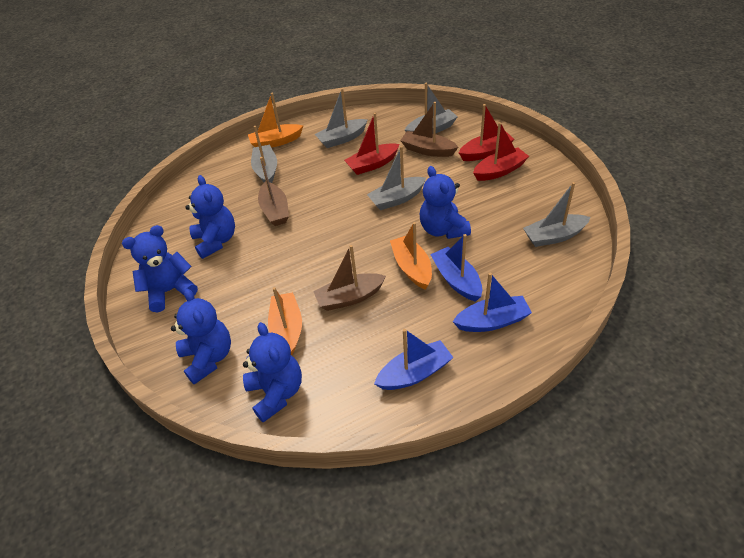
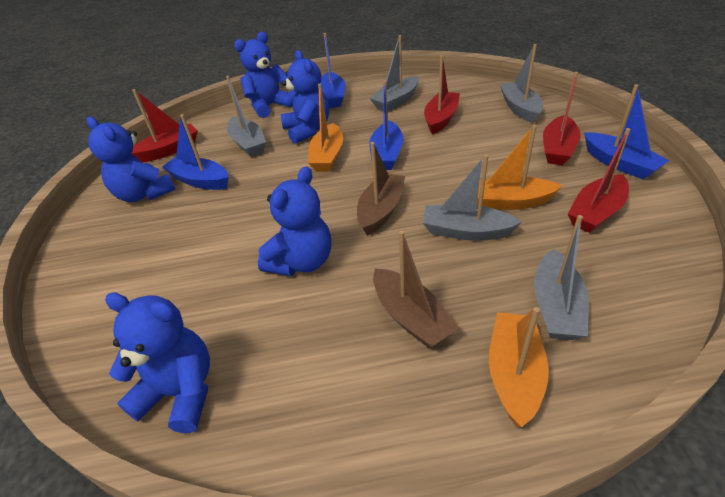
blue boat: [374,329,454,390] [430,234,482,302] [453,273,532,332] = 3 -> [162,114,229,190] [320,33,346,108] [369,80,404,170] [584,84,669,179] = 4
brown boat: [258,157,289,226] [313,245,386,311] [400,102,458,157] = 3 -> [357,142,405,236] [373,231,459,349] = 2
red boat: [344,113,400,175] [459,104,514,161] [473,122,529,181] = 3 -> [132,89,198,163] [424,55,460,135] [543,72,581,165] [568,128,631,233] = 4

